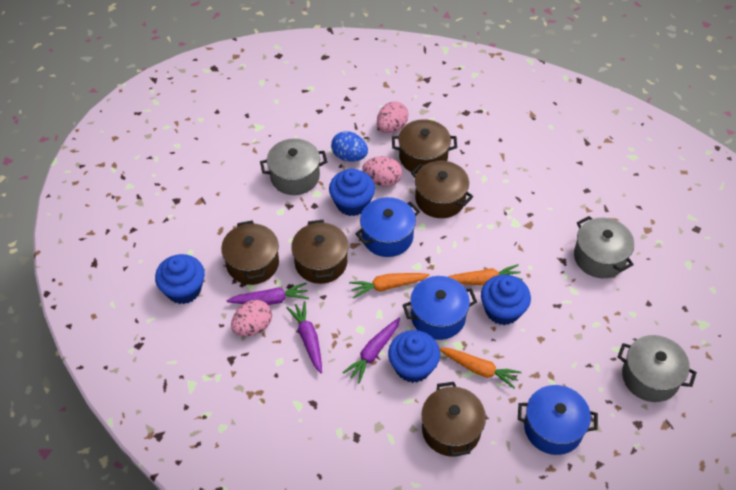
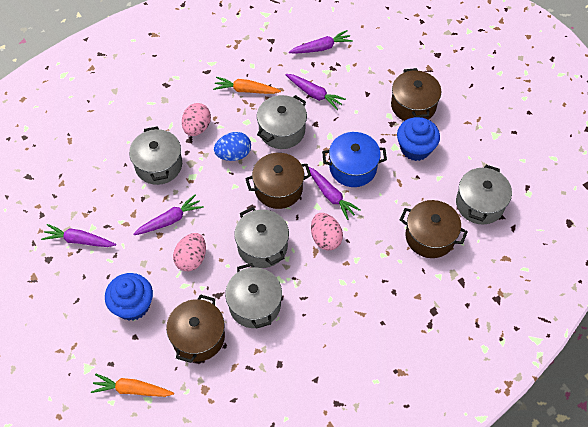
blue cupcake: [155,254,205,304] [329,169,375,216] [388,330,440,383] [481,274,531,325] = 4 -> [105,273,153,321] [397,117,440,161] = 2
blue pot: [355,197,420,257] [403,276,477,340] [518,385,598,455] = 3 -> [322,132,387,187] = 1
brown pot: [221,221,279,285] [291,220,349,284] [392,119,457,174] [411,161,473,218] [421,382,486,457] = 5 -> [166,294,225,363] [245,153,311,209] [391,68,441,121] [400,200,468,258] = 4
grey pot: [260,139,327,195] [574,216,634,278] [618,335,697,402] = 3 -> [129,126,182,185] [225,263,282,329] [234,207,289,268] [257,95,307,149] [456,165,512,224] = 5
orange carrot: [349,273,430,298] [439,348,522,389] [448,264,523,285] = 3 -> [91,374,174,397] [213,77,281,94] = 2
purple carrot: [227,283,309,305] [286,301,322,373] [342,318,400,383] = 3 -> [41,224,116,247] [133,194,204,235] [285,74,346,110] [289,30,353,53] [309,167,361,220] = 5

